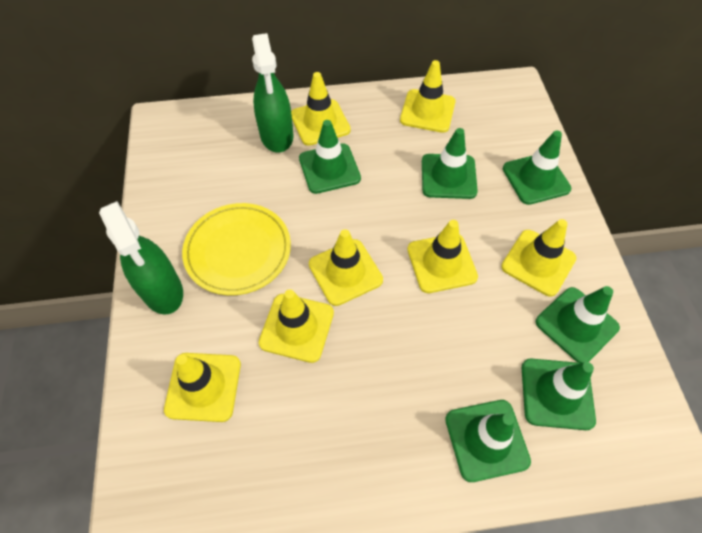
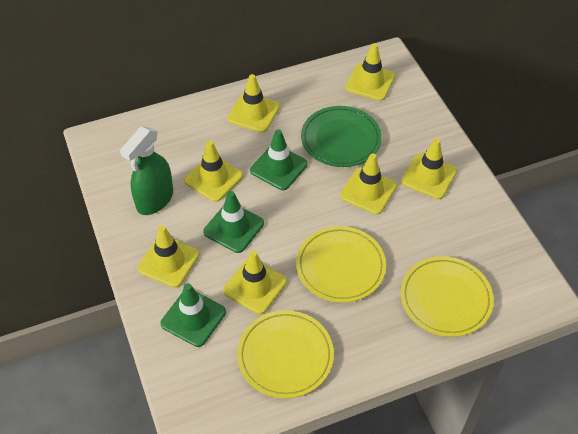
green plate: none = 0 -> [301,106,382,167] = 1
green spray bottle: [99,201,183,315] [252,33,294,153] = 2 -> [120,126,173,215] = 1
green traffic cone: [299,120,361,194] [422,128,478,199] [445,400,531,482] [503,130,571,205] [522,359,596,430] [536,286,620,363] = 6 -> [161,283,226,347] [203,191,264,253] [250,129,308,190] = 3
yellow plate: [182,203,291,295] = 1 -> [237,310,334,398] [296,226,386,303] [401,256,494,337] = 3

